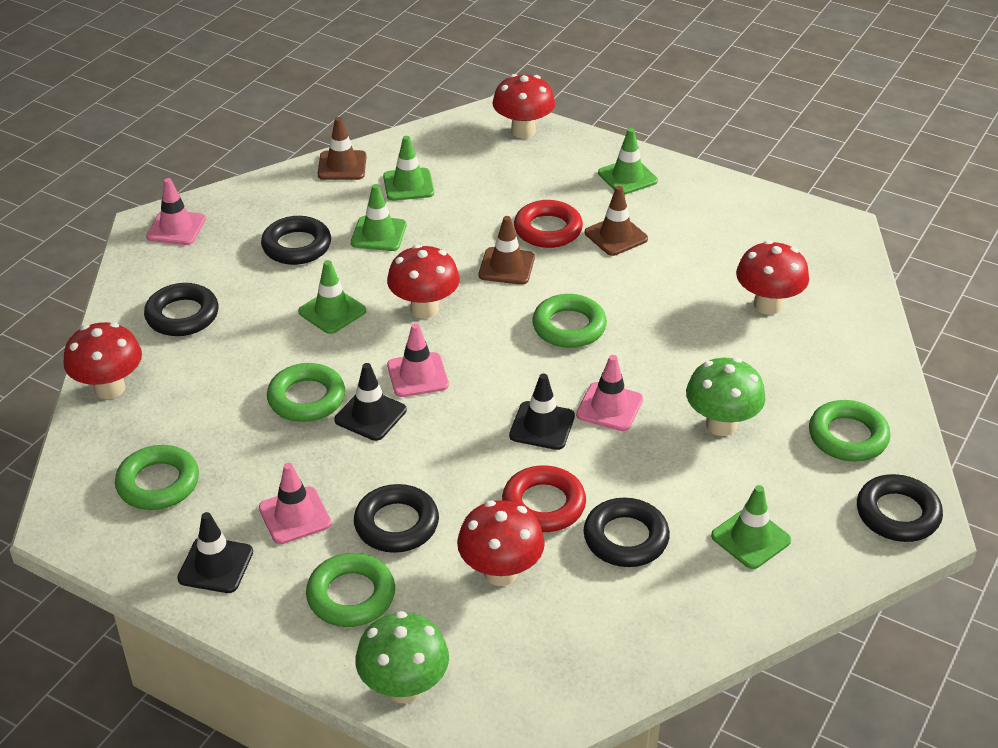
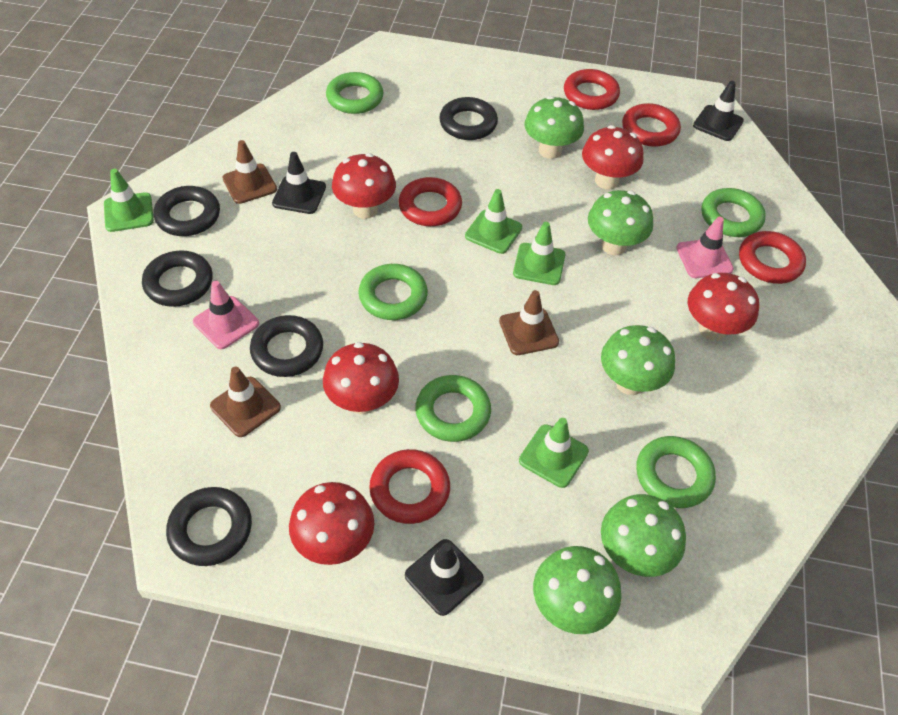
green mushroom: [355,611,449,704] [686,358,766,436] = 2 -> [524,96,584,159] [533,546,621,634] [588,190,653,255] [601,325,675,395] [601,494,686,577] = 5
green traffic cone: [298,260,366,334] [351,184,406,251] [383,136,434,201] [598,128,658,195] [711,485,791,569] = 5 -> [104,169,154,232] [465,189,522,254] [513,222,565,285] [519,418,589,488] = 4
pink traffic cone: [146,178,206,245] [259,463,331,544] [387,323,449,397] [576,355,643,431] = 4 -> [193,281,259,349] [676,217,734,278] = 2
red ring: [502,465,586,532] [514,200,583,248] = 2 -> [369,449,450,524] [399,177,462,226] [564,69,620,110] [622,103,681,147] [739,231,806,284] = 5

